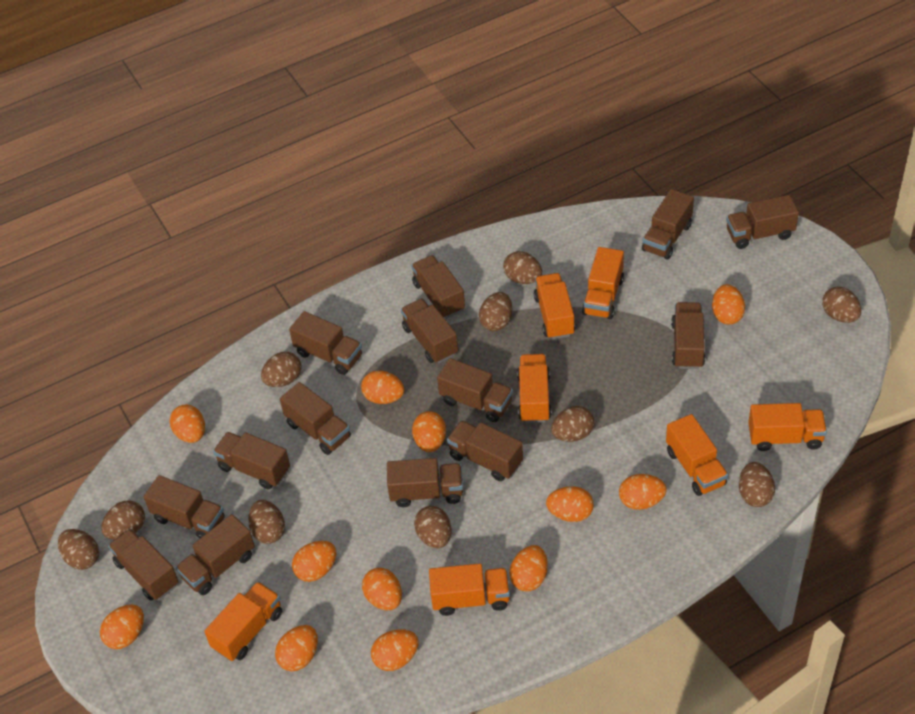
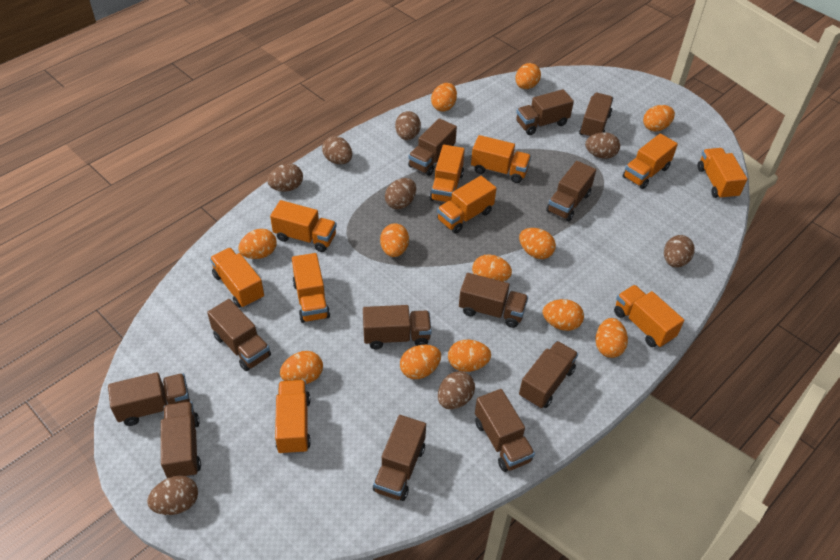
brown egg: [58,529,99,570] [101,500,145,540] [248,500,285,544] [261,352,302,387] [414,506,451,548] [479,292,512,331] [503,251,542,284] [551,406,595,442] [739,462,775,507] [822,287,861,323] = 10 -> [147,475,198,515] [268,163,303,192] [322,136,352,164] [385,178,416,209] [395,111,421,140] [438,371,475,409] [585,132,620,159] [664,235,694,268] = 8
brown truck: [108,529,179,600] [144,475,225,539] [176,514,255,595] [213,432,290,489] [280,382,351,455] [289,311,362,375] [387,458,463,507] [401,298,458,363] [411,255,465,319] [437,358,513,422] [447,420,523,481] [642,189,694,260] [671,302,705,369] [726,195,799,249] = 14 -> [108,372,190,426] [161,401,201,478] [207,299,271,371] [363,305,432,349] [373,415,426,501] [408,118,457,176] [459,273,528,328] [475,389,535,472] [516,89,574,135] [519,341,578,408] [546,161,596,221] [579,93,613,138] = 12
orange truck: [204,582,282,661] [429,563,510,616] [517,354,552,423] [534,273,575,339] [582,247,624,319] [666,414,728,496] [748,403,827,451] = 7 -> [210,248,264,308] [270,200,337,252] [275,380,311,455] [292,253,330,323] [429,145,465,203] [437,176,497,234] [471,135,531,183] [614,285,684,348] [623,133,678,189] [697,148,747,200] = 10

